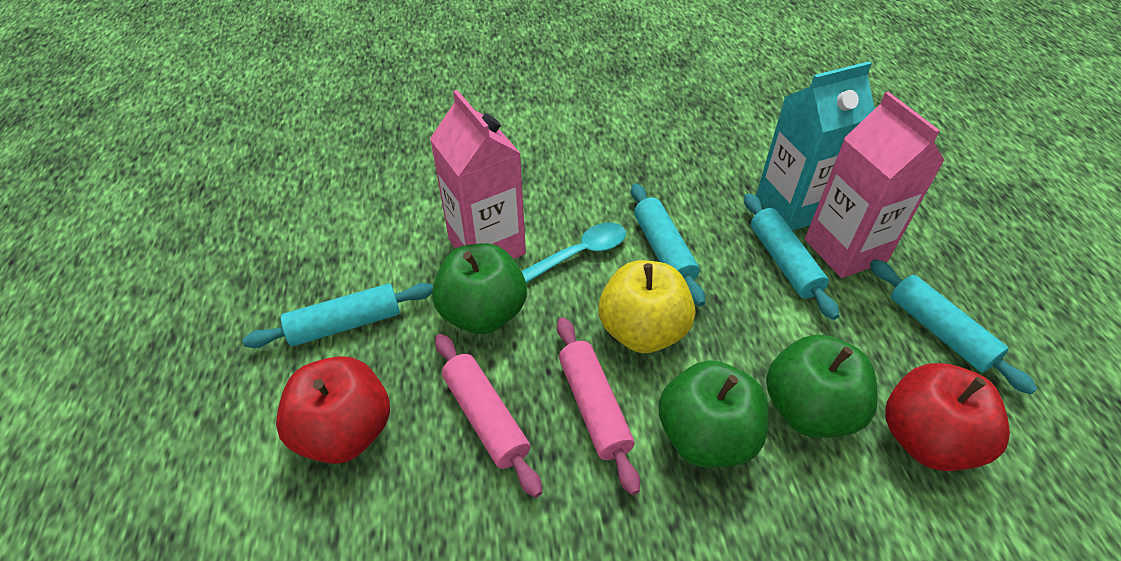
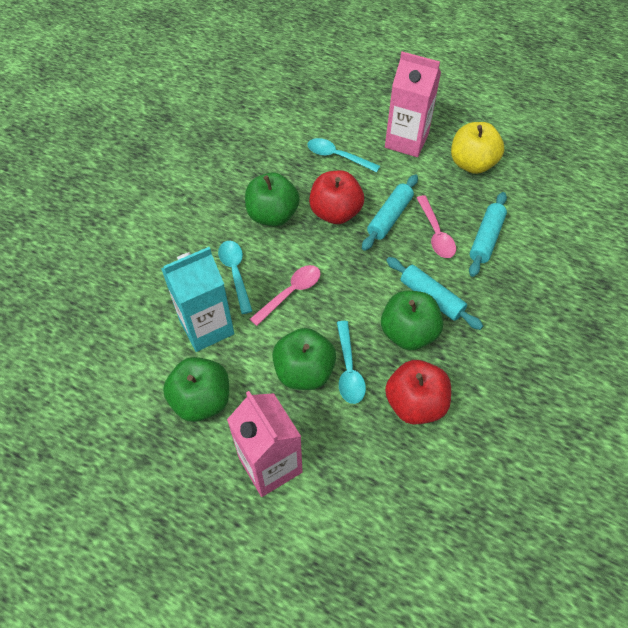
green apple: [432,243,527,334] [659,360,769,468] [766,334,878,438] = 3 -> [163,357,229,422] [245,172,300,227] [272,328,336,390] [381,291,443,350] = 4
pink rolling pin: [435,334,542,498] [557,317,640,495] = 2 -> none = 0
pink spoon: none = 0 -> [250,265,321,326] [417,195,456,258] = 2
turquoise rolling pin: [242,283,433,348] [631,184,705,307] [744,193,839,320] [870,259,1037,395] = 4 -> [362,174,418,251] [386,257,483,330] [469,192,507,277] = 3
turquoise spoon: [521,222,626,283] = 1 -> [218,241,252,314] [307,138,380,173] [337,321,366,404] = 3

